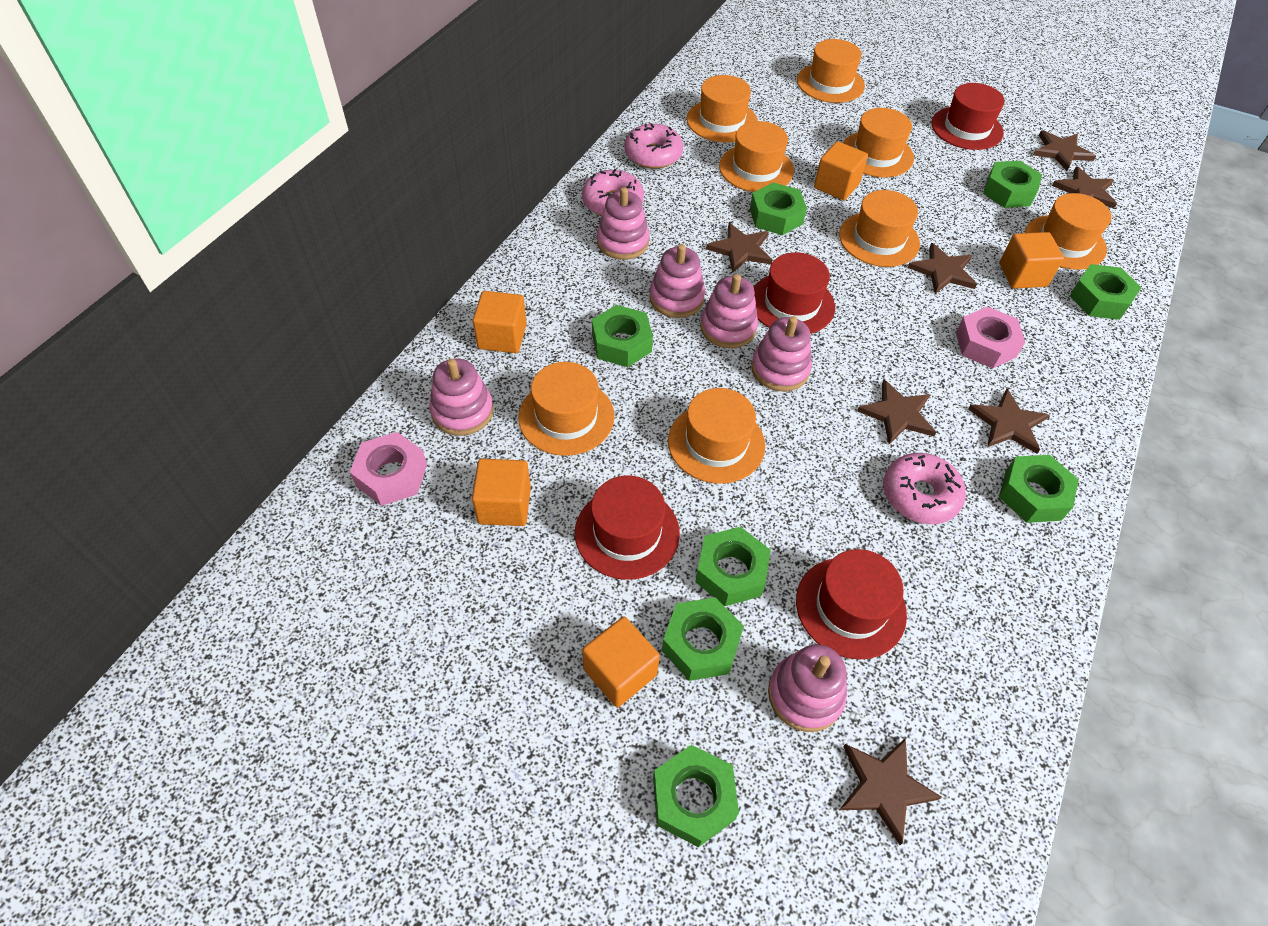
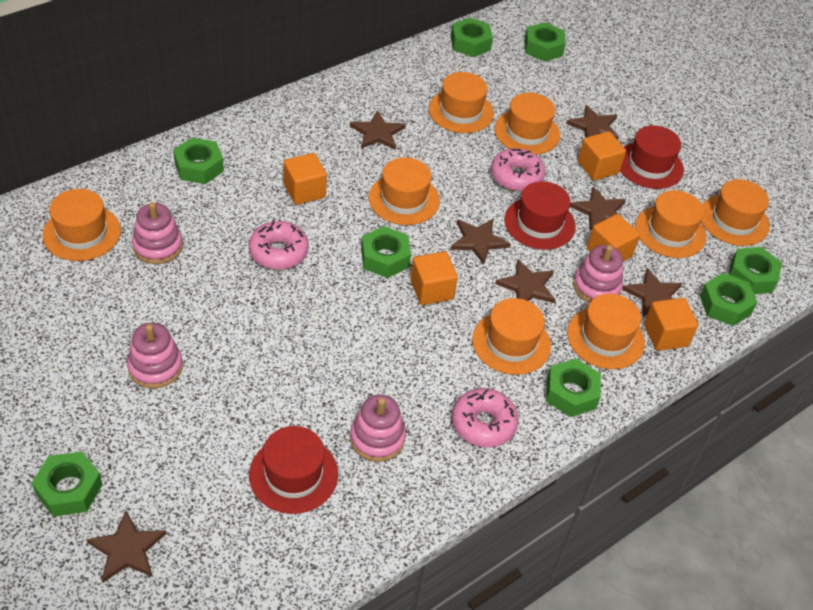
pink nut: [350,432,427,506] [956,307,1025,369] = 2 -> none = 0
pink stacking toy: [429,358,494,436] [597,187,650,260] [649,244,705,318] [700,274,758,348] [751,316,812,392] [768,644,847,732] = 6 -> [127,323,183,389] [132,202,183,264] [350,394,406,462] [573,245,623,303] = 4
red hat: [575,476,680,580] [754,252,835,334] [796,549,907,660] [932,83,1004,150] = 4 -> [249,426,338,514] [504,181,576,250] [620,125,684,189] = 3

